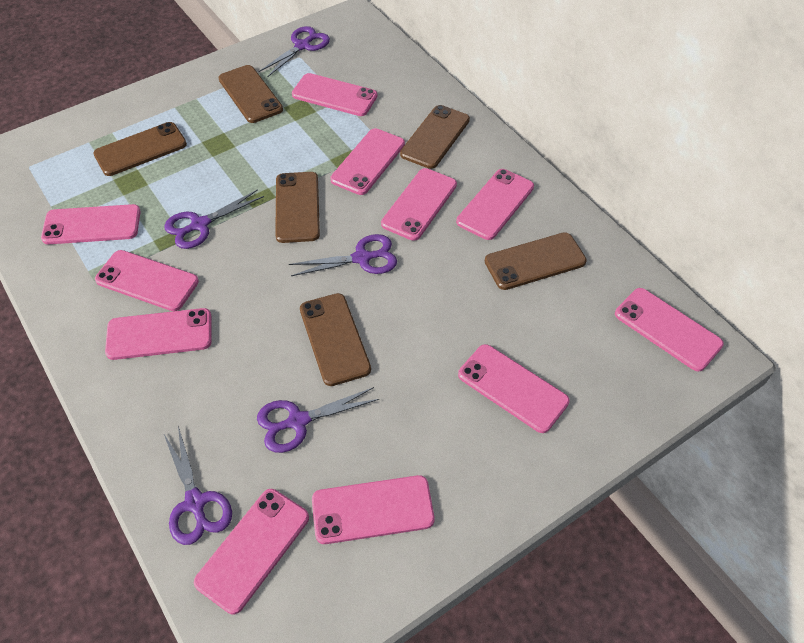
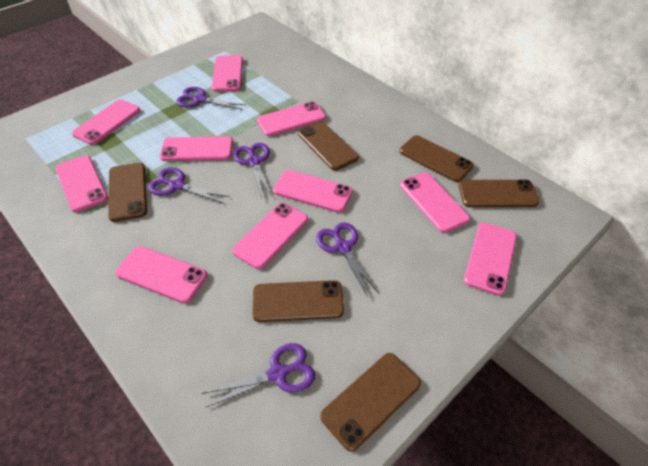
pink phone: [41,204,141,244] [95,250,199,311] [105,308,212,360] [194,489,309,614] [292,73,377,116] [312,475,435,544] [330,128,405,195] [381,168,457,241] [456,169,534,240] [458,344,569,433] [615,288,724,372] = 11 -> [56,155,108,212] [72,99,140,145] [115,246,207,304] [160,136,233,161] [212,55,243,92] [232,203,308,269] [257,102,326,136] [273,170,353,213] [400,172,470,233] [464,223,517,296] = 10

